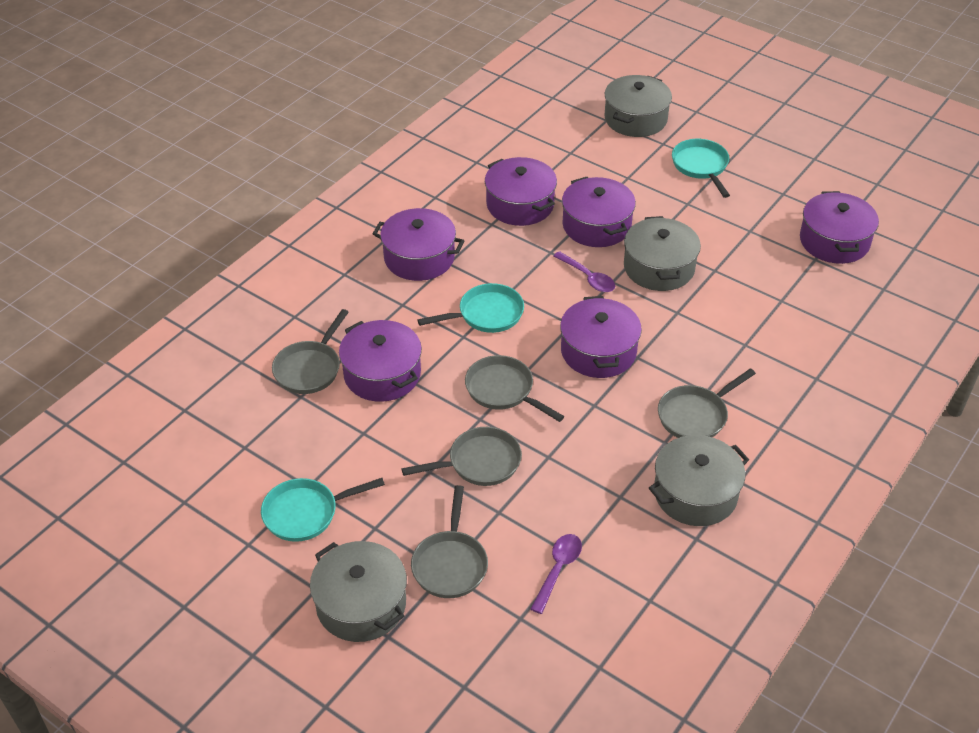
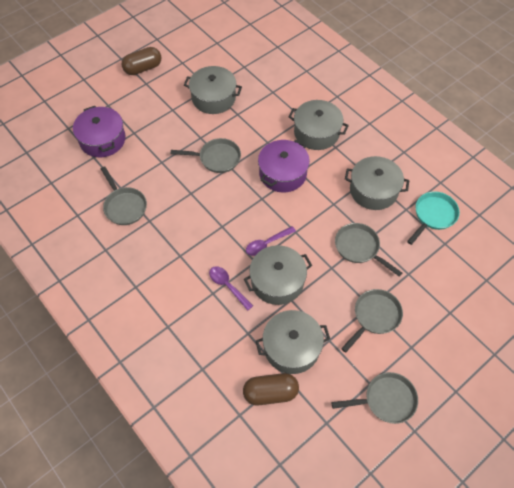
brown capsule: none = 0 -> [122,47,161,75] [243,373,299,405] = 2
grey pot: [310,541,407,642] [605,75,672,137] [624,216,701,291] [649,435,749,526] = 4 -> [184,66,242,114] [244,245,312,305] [256,310,330,374] [288,100,349,150] [345,156,409,210] = 5
purple pot: [339,320,422,402] [373,208,464,281] [485,157,557,226] [560,296,642,378] [562,177,636,247] [800,191,879,264] = 6 -> [73,106,126,157] [258,139,310,193] = 2
turquoise pan: [261,478,385,542] [417,283,524,333] [672,139,730,198] = 3 -> [407,191,460,245] = 1

